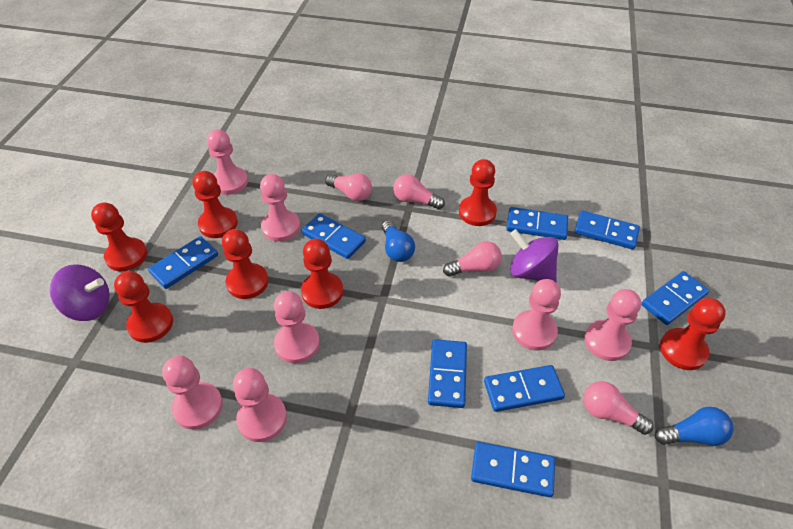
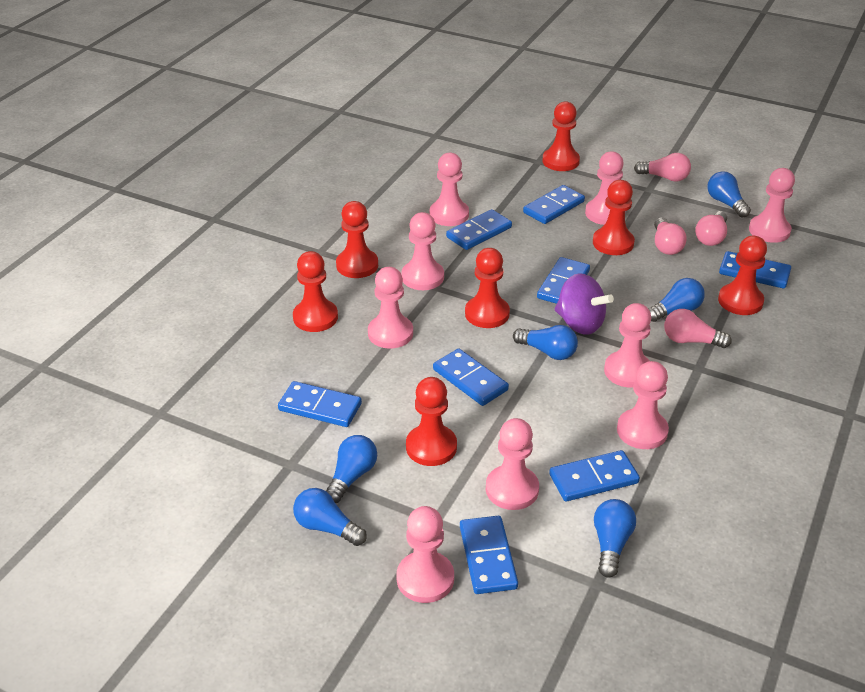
blue light bulb: [382,220,415,262] [655,407,734,446] = 2 -> [293,488,367,546] [326,435,377,503] [513,325,578,360] [594,499,636,578] [648,278,705,322] [707,171,751,218] = 6
pink pawn: [162,356,223,430] [207,129,248,195] [233,368,287,442] [260,174,300,242] [274,291,320,363] [512,279,561,351] [584,289,641,361] = 7 -> [368,267,413,349] [396,506,454,603] [401,212,444,290] [429,153,469,226] [486,418,539,510] [585,151,624,225] [604,303,651,388] [617,361,669,449] [749,168,795,243] = 9
purple spinning top: [50,264,110,321] [510,229,559,283] = 2 -> [555,273,614,335] = 1

